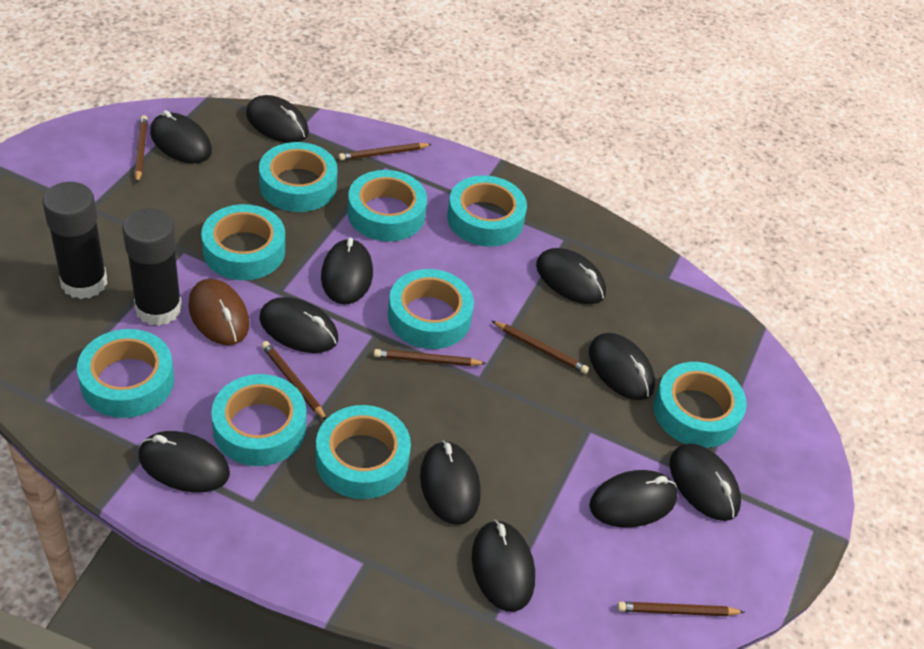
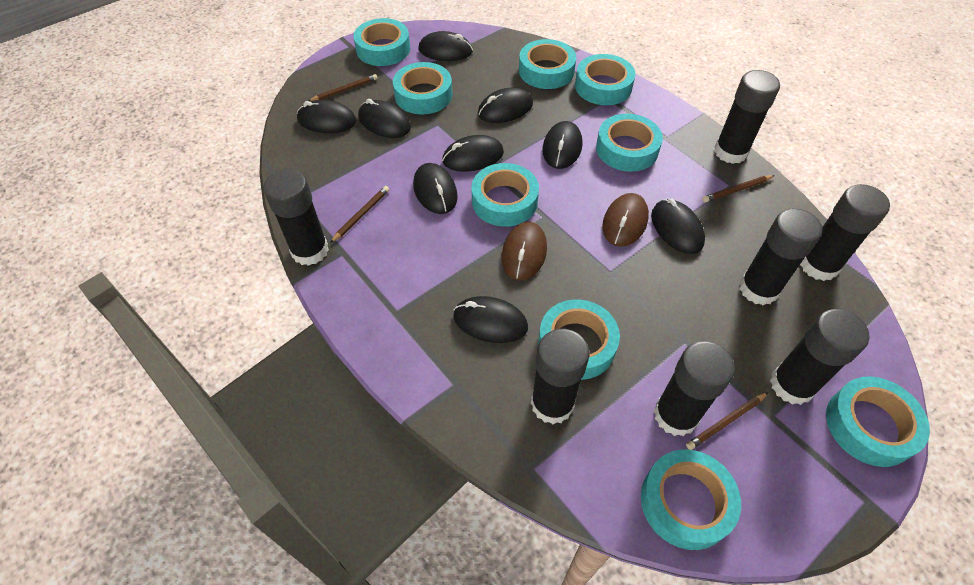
black glue stick: [43,182,108,299] [122,208,182,326] = 2 -> [263,169,329,266] [531,329,590,424] [654,341,735,436] [714,70,780,164] [739,208,823,305] [770,309,869,405] [800,184,890,281] = 7
black mouse: [139,431,230,492] [150,110,212,164] [246,95,309,143] [260,297,338,353] [321,238,373,305] [420,441,481,525] [472,520,535,612] [536,248,606,304] [589,333,655,400] [589,470,677,528] [670,444,741,521] = 11 -> [297,100,357,133] [358,99,411,138] [413,163,458,214] [419,31,473,61] [442,135,504,172] [453,296,528,343] [478,87,533,123] [542,121,582,169] [651,199,705,254] = 9
brown mouse: [188,279,249,345] = 1 -> [502,222,547,280] [602,193,649,247] = 2
brown pencil: [134,115,148,183] [261,341,327,420] [339,143,432,160] [374,349,487,366] [492,321,589,374] [617,602,745,616] = 6 -> [309,74,378,101] [330,186,389,243] [686,392,768,450] [702,175,775,203] = 4

